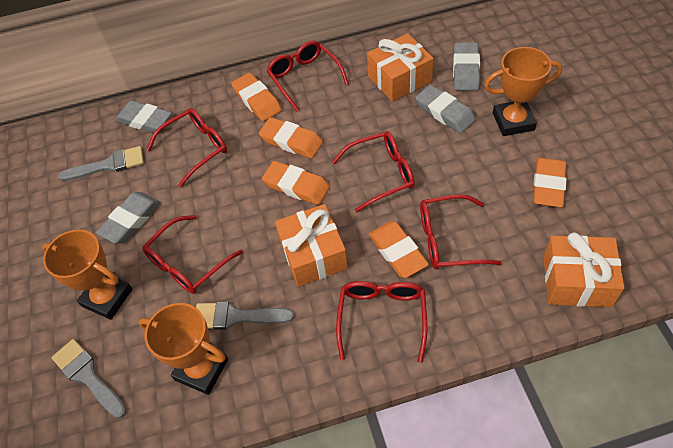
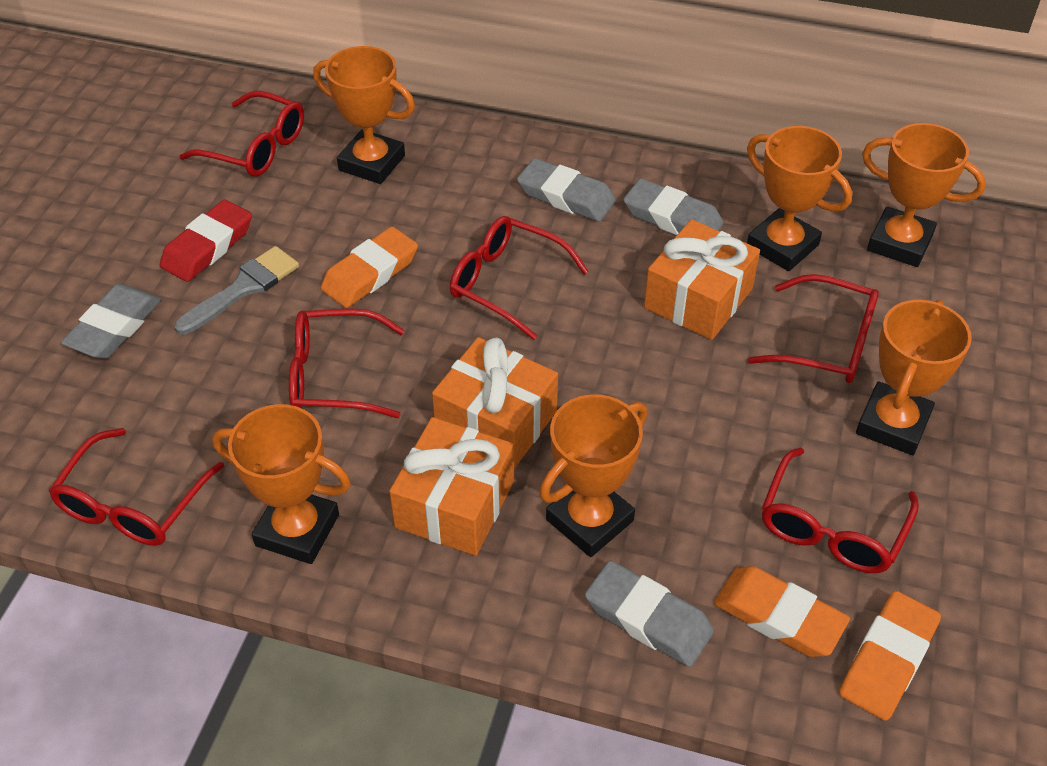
grey brush: [51,339,127,418] [59,146,144,181] [196,302,294,330] = 3 -> [174,246,299,335] = 1
orange eraser: [231,73,282,121] [259,117,323,159] [262,161,330,205] [369,221,429,278] [533,158,567,208] = 5 -> [320,227,418,308] [714,566,850,657] [839,591,941,721] = 3
orange trophy: [42,230,133,320] [138,303,228,395] [484,47,562,136] = 3 -> [212,404,351,564] [313,46,415,184] [539,394,647,557] [747,126,852,271] [856,299,972,455] [862,123,986,267] = 6
red eraser: none = 0 -> [160,200,252,282] = 1

